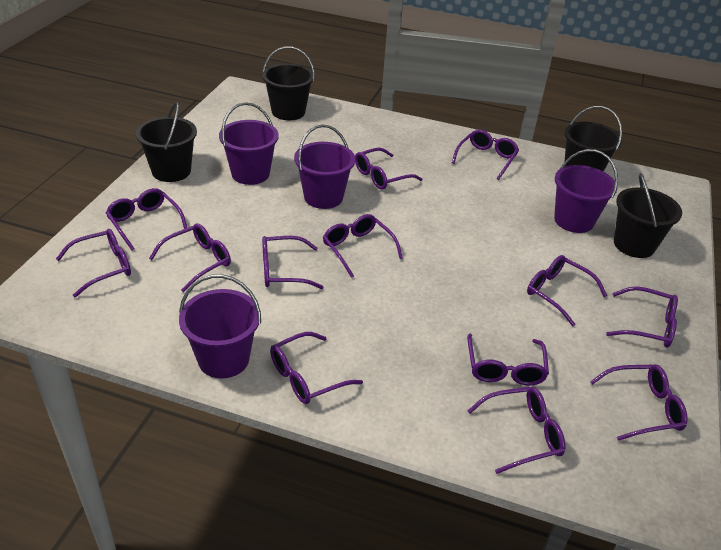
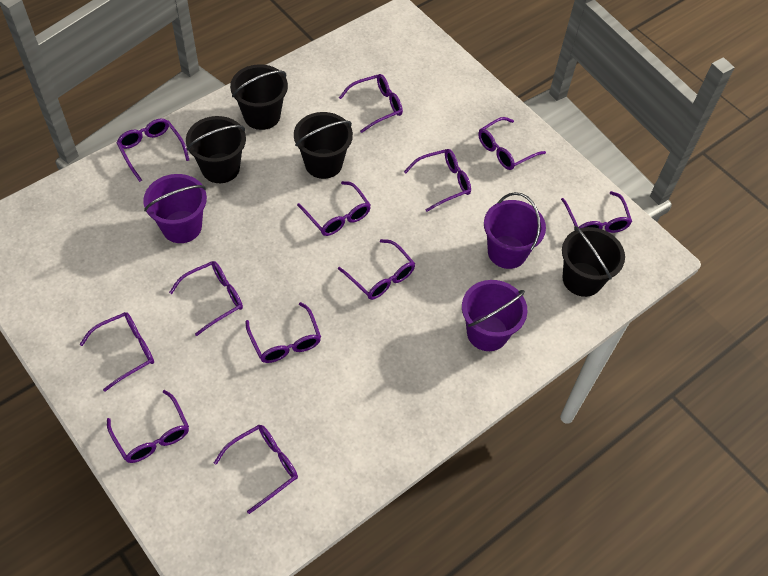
purple bucket: [179,274,261,378] [219,102,279,185] [294,125,355,209] [554,149,618,233] = 4 -> [143,174,207,243] [462,280,527,351] [484,192,546,269] = 3
purple glasses: [56,229,131,298] [106,188,187,250] [149,223,231,292] [262,236,324,289] [270,332,363,404] [323,214,403,278] [355,148,422,190] [452,130,519,180] [467,333,549,386] [468,387,566,474] [527,255,607,326] [590,364,688,441] [606,286,678,347] = 13 -> [79,312,154,392] [107,390,189,463] [117,118,189,182] [169,261,243,336] [214,425,298,514] [245,302,321,363] [297,181,371,236] [338,239,415,300] [339,74,403,133] [404,149,471,212] [478,117,546,170] [561,191,632,233] = 12

